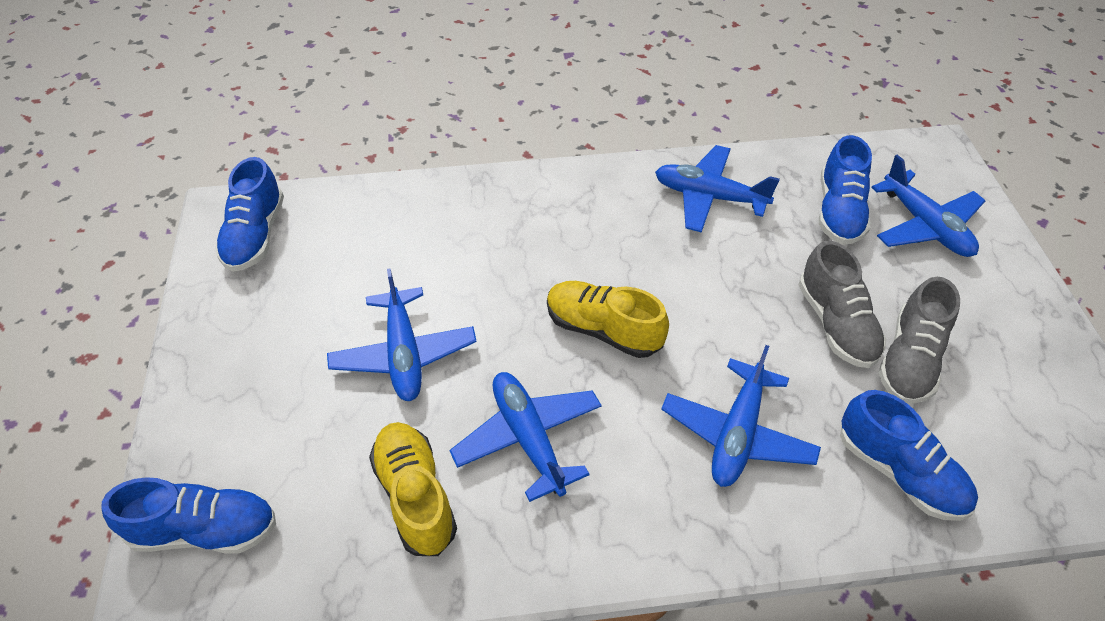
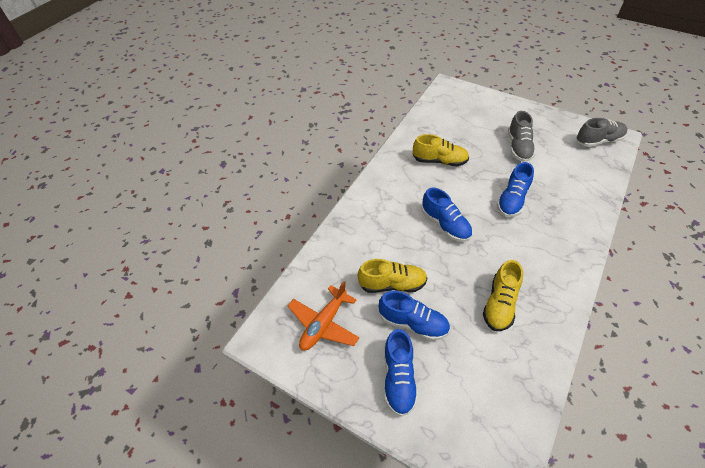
blue plane: [327,268,477,401] [450,372,602,502] [655,145,780,233] [661,345,821,487] [871,154,986,257] = 5 -> none = 0
orange plane: none = 0 -> [288,281,360,350] = 1
yellow shoe: [369,422,457,556] [547,281,669,358] = 2 -> [358,259,427,293] [413,134,469,166] [483,260,523,331] = 3

